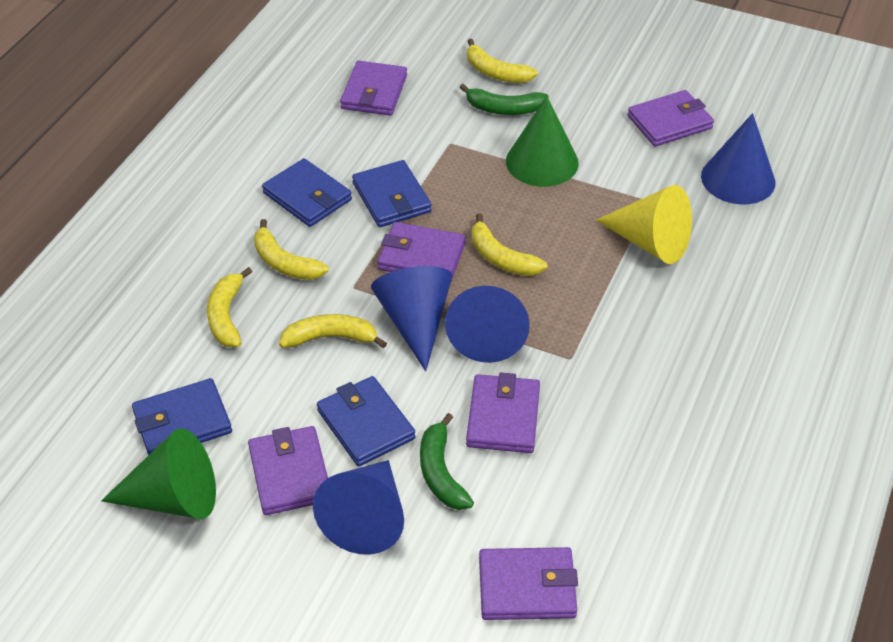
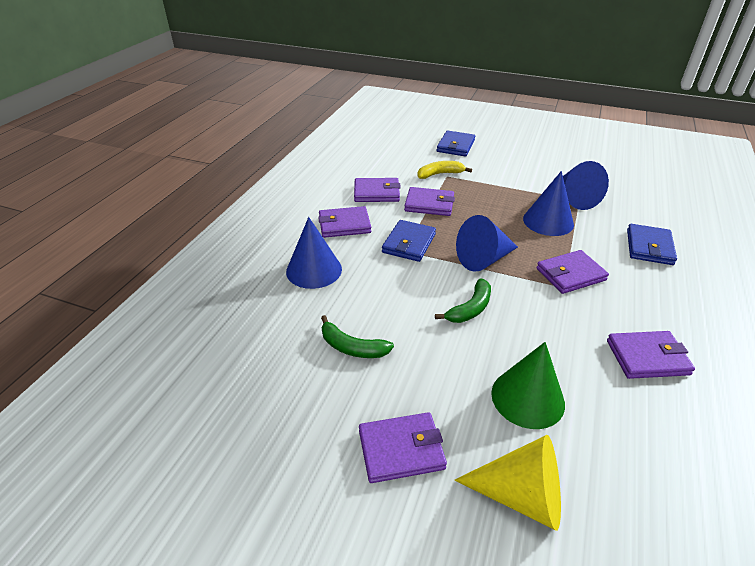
blue wallet: [132,378,232,455] [262,158,352,227] [317,376,416,467] [352,160,432,227] = 4 -> [382,220,436,262] [437,130,475,157] [627,224,677,265] = 3
green cone: [101,428,216,519] [506,96,579,187] = 2 -> [491,342,565,429] = 1
yellow banana: [207,267,252,347] [254,219,329,280] [279,314,387,348] [467,39,538,83] [472,213,547,276] = 5 -> [417,161,472,179] = 1

